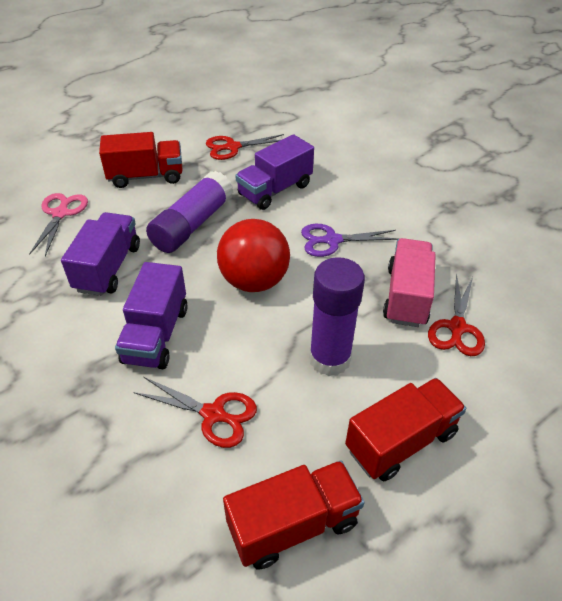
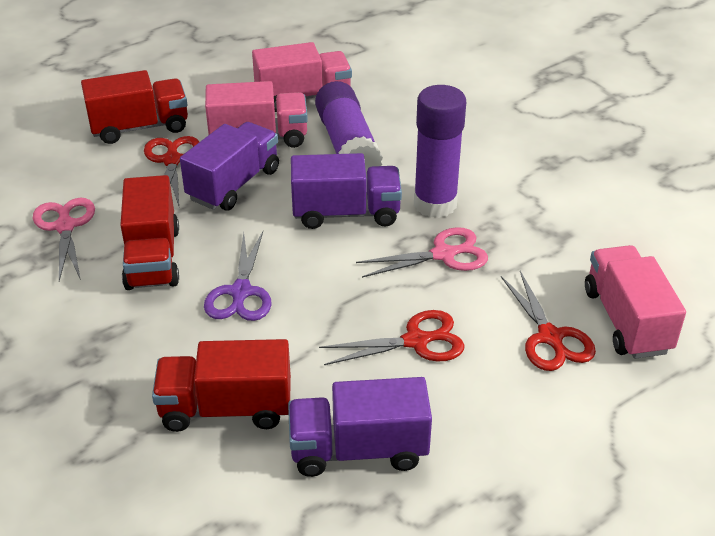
pink scissors: [29,193,88,256] = 1 -> [33,198,95,281] [356,227,488,278] = 2
pink truck: [383,238,436,327] = 1 -> [205,81,308,148] [252,42,352,112] [585,245,686,359] = 3
red ball: [217,219,290,292] = 1 -> none = 0

